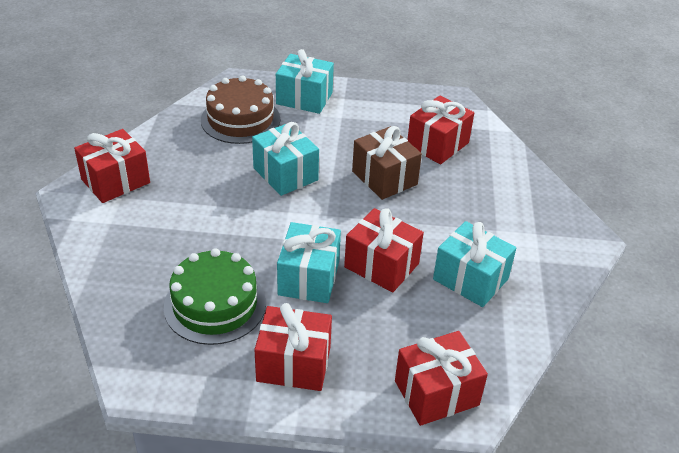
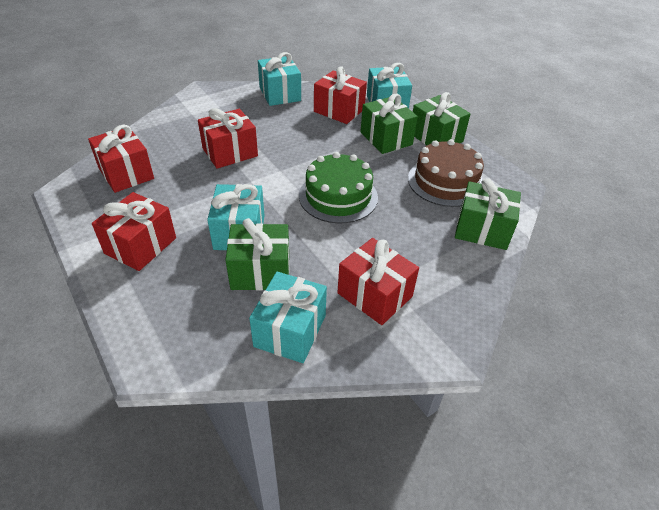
brown gift: [352,126,422,200] = 1 -> none = 0
green gift: none = 0 -> [225,218,289,290] [360,94,418,154] [413,92,471,145] [455,178,521,250] = 4

